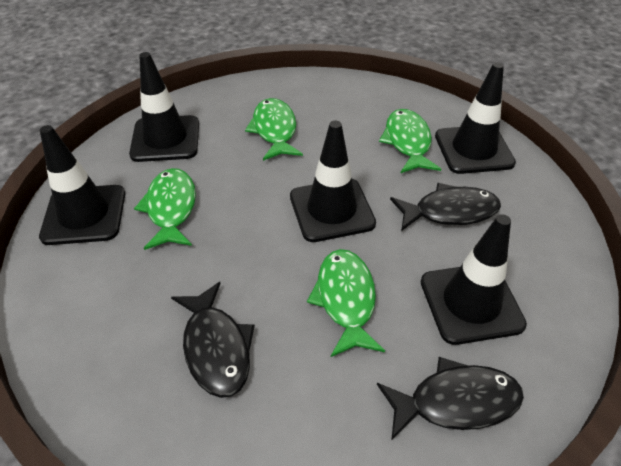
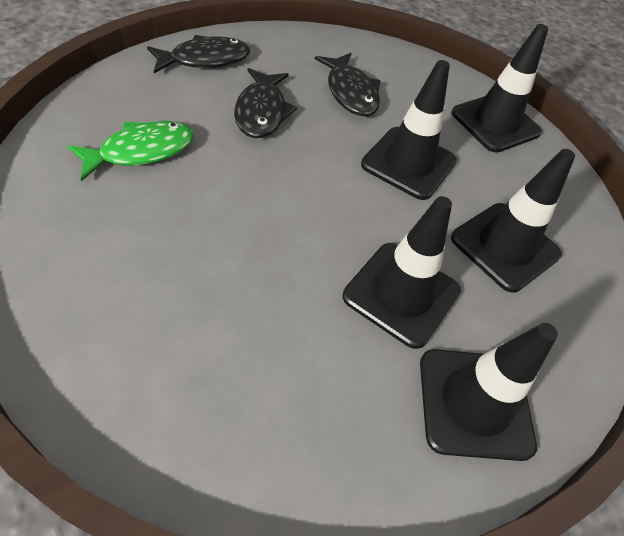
green fish: [134,168,196,250] [245,98,303,161] [307,249,385,357] [379,109,441,173] = 4 -> [68,121,194,181] = 1

